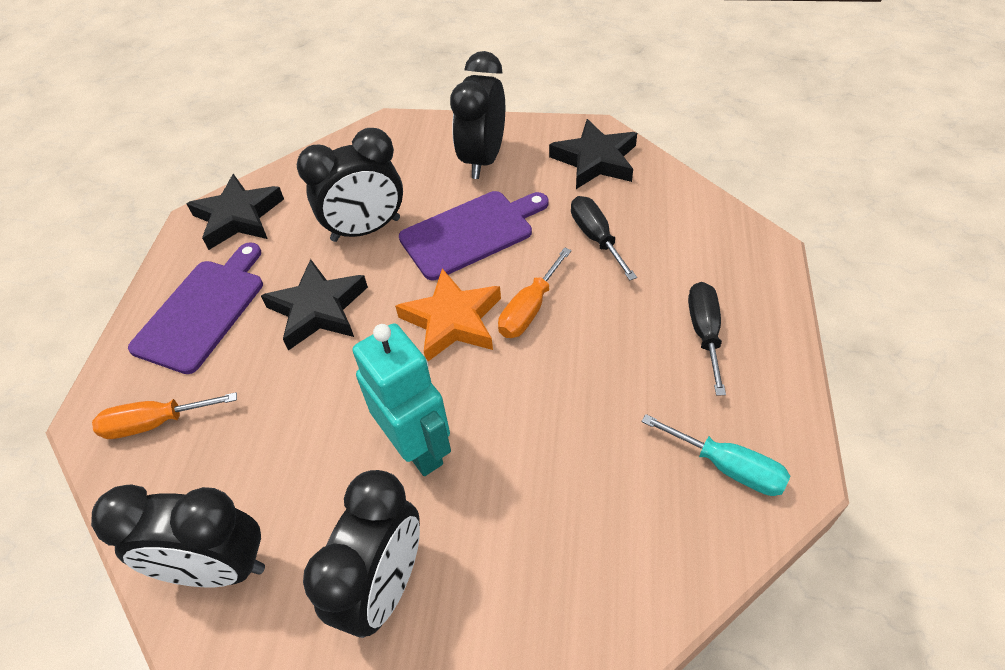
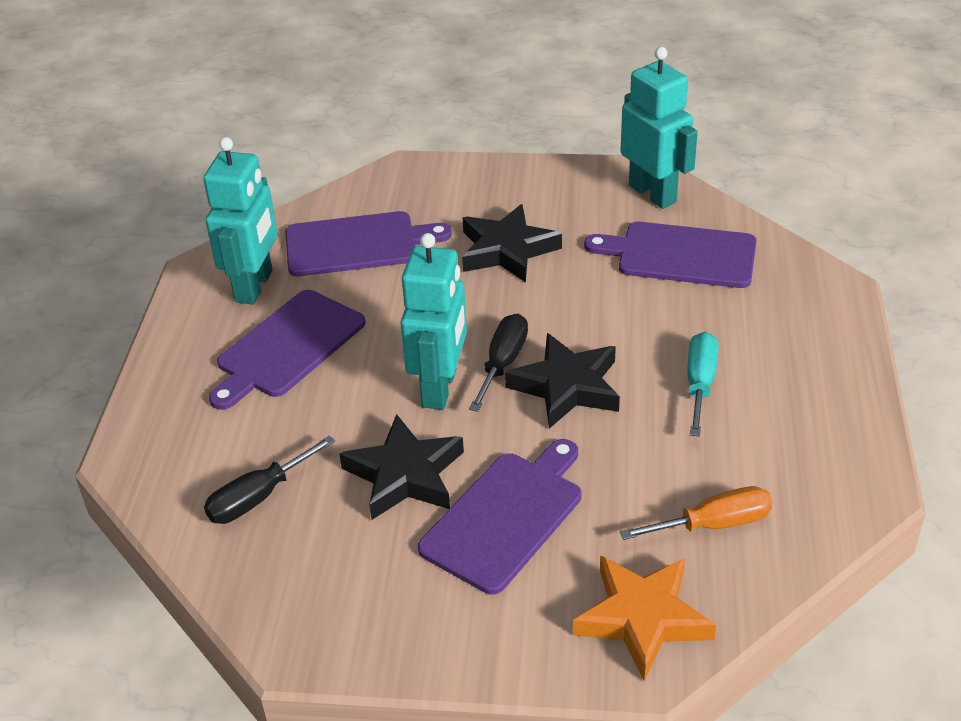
black clock: [91,485,265,587] [297,128,403,242] [303,470,420,638] [450,51,505,179] = 4 -> none = 0
orange screwdriver: [92,392,237,439] [498,247,572,338] = 2 -> [620,486,773,540] = 1
purple cutting board: [128,242,263,374] [399,191,548,280] = 2 -> [209,290,365,410] [285,211,452,276] [418,439,581,594] [584,222,757,288] = 4
turquoise robot: [353,323,451,476] = 1 -> [203,137,277,305] [401,233,467,410] [621,47,698,209] = 3

